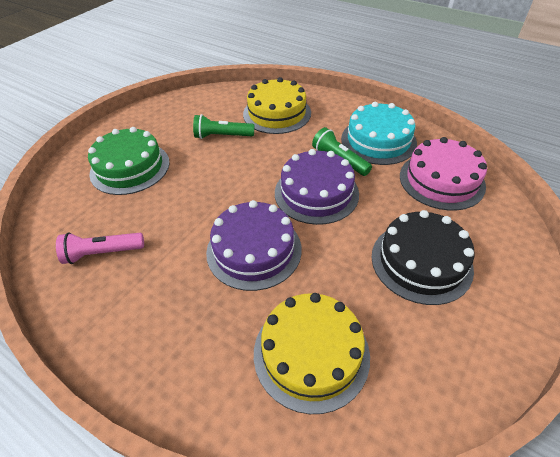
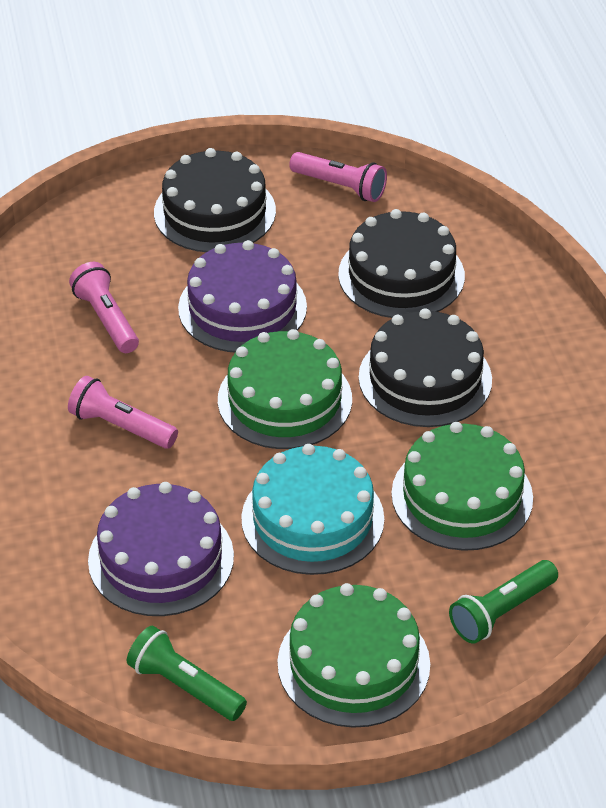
black cake: [372,210,475,305] = 1 -> [154,148,276,252] [338,209,465,318] [359,308,492,427] = 3
green cake: [88,127,169,195] = 1 -> [218,329,352,449] [277,583,430,728] [391,422,533,551] = 3
pink cake: [400,137,487,210] = 1 -> none = 0
pink flashlight: [56,233,144,264] = 1 -> [68,376,178,449] [69,262,139,353] [289,152,387,202] = 3
yellow cake: [243,77,311,134] [254,293,370,414] = 2 -> none = 0

